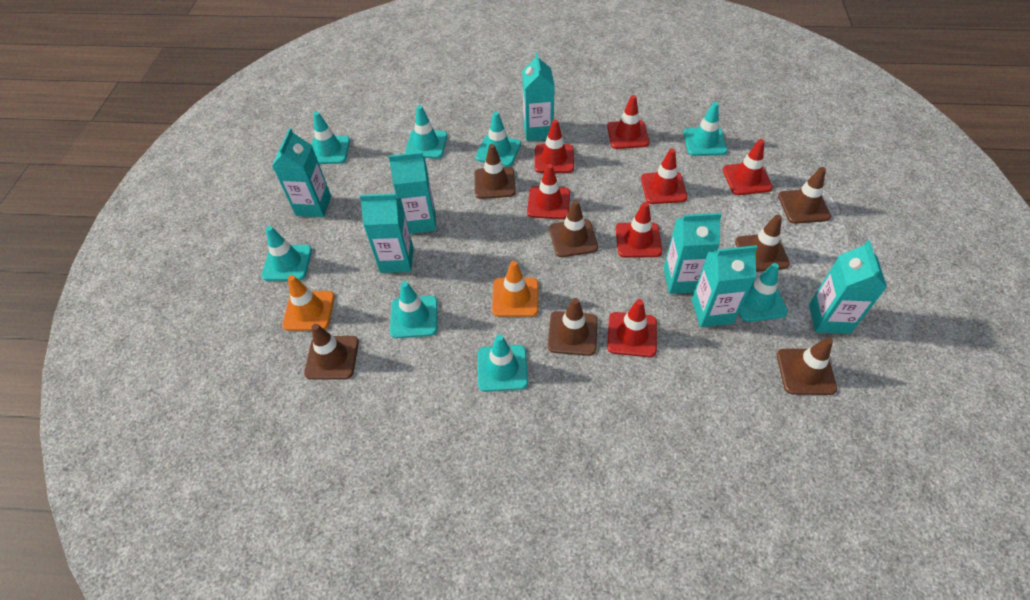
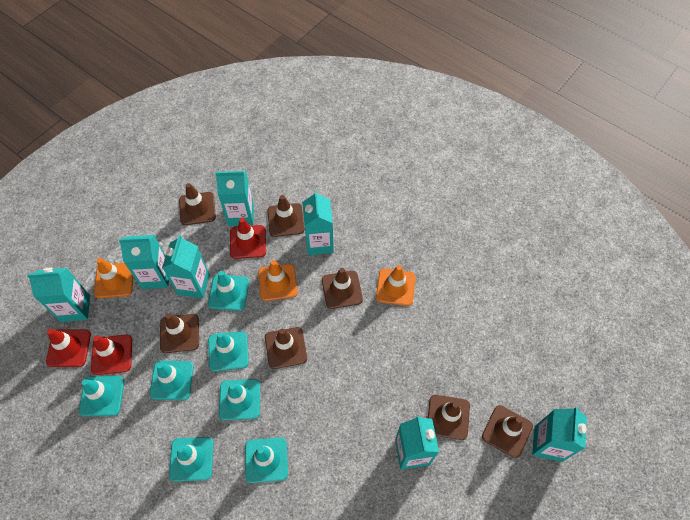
orange traffic cone: [282,275,335,331] [492,261,538,317] = 2 -> [94,258,133,298] [258,260,298,301] [376,265,416,306] = 3
red traffic cone: [527,164,570,219] [535,119,574,173] [607,95,649,149] [607,299,657,357] [616,202,662,258] [641,149,688,204] [723,139,773,195] = 7 -> [46,329,91,367] [91,335,132,375] [230,218,266,259] = 3
turquoise traffic cone: [262,226,312,281] [311,112,350,164] [390,281,438,338] [405,105,447,159] [476,112,521,167] [478,334,528,392] [684,102,727,156] [739,263,788,322] = 8 -> [79,376,124,416] [150,361,194,400] [169,437,214,482] [208,271,249,311] [208,331,249,372] [219,379,260,421] [245,437,288,483] = 7

